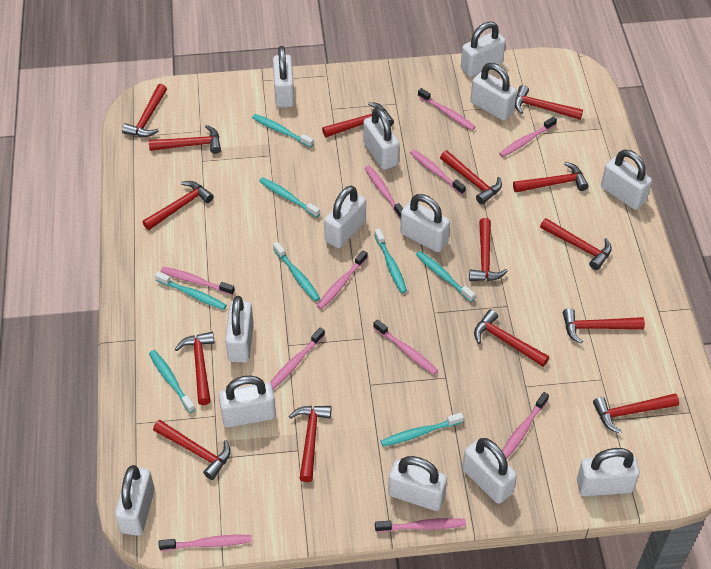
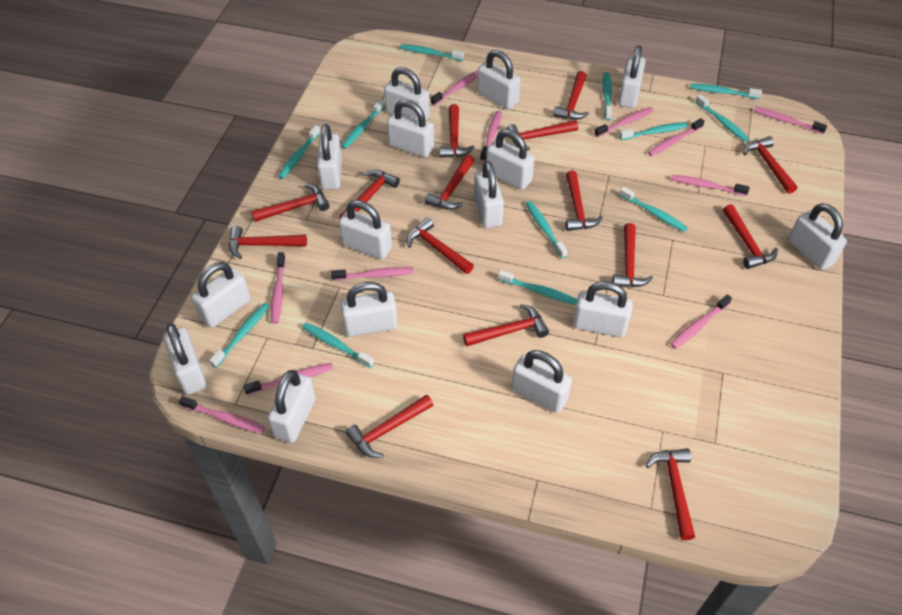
turquoise toothbrush: [149,350,195,413] [155,272,227,310] [252,114,314,148] [259,177,320,218] [273,242,320,301] [374,228,407,293] [381,413,464,447] [416,251,475,302] = 8 -> [209,303,269,368] [278,125,320,179] [302,322,374,368] [341,99,385,149] [400,44,464,61] [498,270,578,305] [526,201,568,258] [603,72,612,120] [619,122,688,140] [619,187,688,232] [690,84,762,99] [695,94,749,142] = 12
white padlock: [115,465,155,536] [219,376,276,427] [225,296,254,363] [273,46,294,108] [324,186,366,248] [363,108,399,170] [388,456,447,511] [400,194,450,252] [461,21,506,77] [462,438,517,504] [470,63,517,121] [577,448,640,496] [601,150,652,210] = 13 -> [164,324,207,395] [191,262,250,328] [268,370,316,443] [317,124,342,190] [339,200,392,259] [340,282,397,337] [384,67,430,120] [387,100,434,157] [474,161,504,228] [477,50,521,109] [486,129,534,190] [511,350,572,413] [573,281,633,337] [618,45,646,108] [788,203,847,270] = 15

